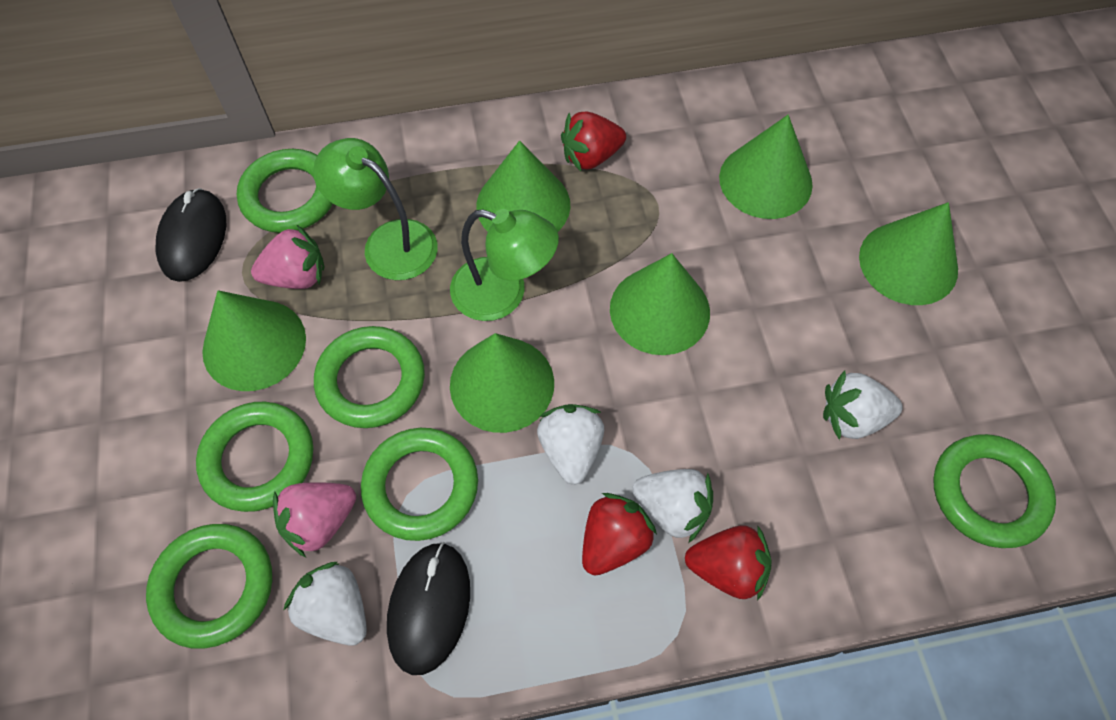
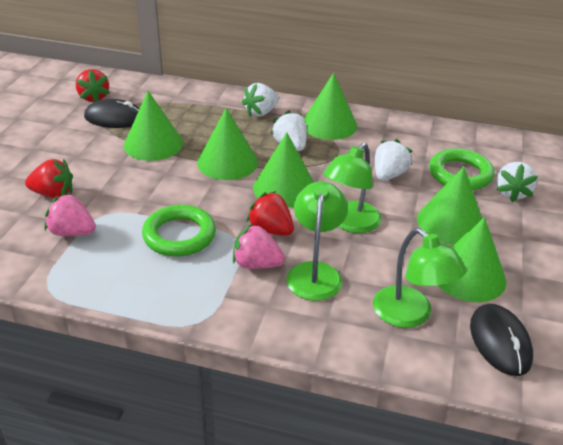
green lamp: [313,138,438,280] [450,209,559,321] = 2 -> [286,181,348,301] [323,142,382,233] [373,228,466,328] = 3
green ring: [146,524,272,649] [196,402,313,512] [237,149,333,233] [314,326,425,428] [361,428,478,541] [933,434,1056,548] = 6 -> [142,205,216,257] [429,148,494,190] = 2

